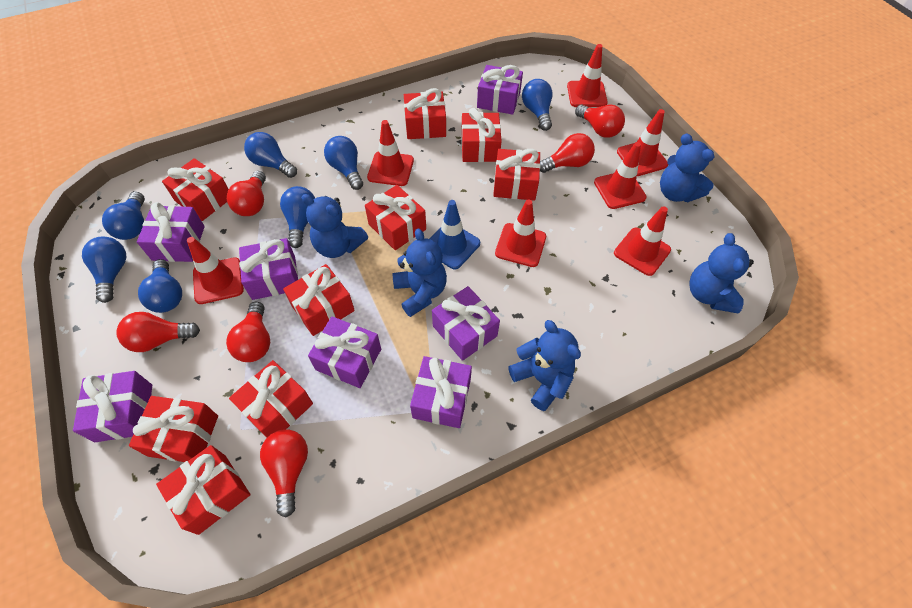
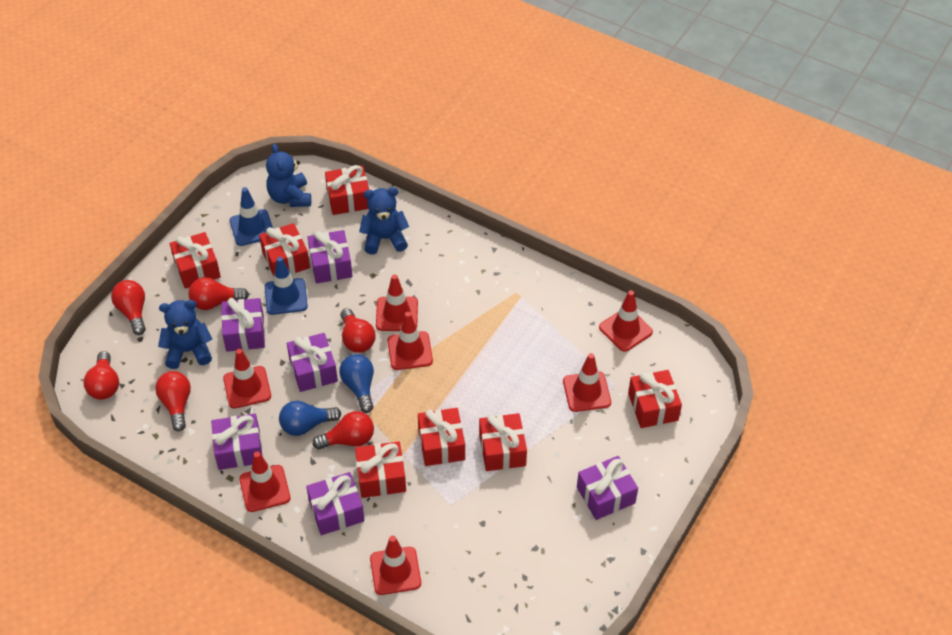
blue light bulb: [82,237,126,303] [102,192,145,240] [138,259,182,313] [244,132,297,178] [280,186,315,248] [324,136,363,190] [522,79,553,131] = 7 -> [279,401,341,436] [339,354,374,413] = 2
blue teddy bear: [301,194,368,258] [392,228,447,317] [508,320,581,411] [660,134,714,202] [689,233,754,313] = 5 -> [158,300,212,369] [266,144,311,207] [359,187,409,255] = 3
blue traffic cone: [429,200,480,270] = 1 -> [230,187,273,246] [265,257,308,315] = 2
purple gift: [73,371,152,442] [137,202,205,262] [239,238,298,300] [308,316,381,388] [410,356,472,428] [432,286,500,361] [477,65,523,115] = 7 -> [211,414,263,470] [221,298,265,352] [287,333,338,392] [306,472,365,535] [308,230,353,283] [577,456,638,520] = 6
red gift: [129,396,218,462] [156,445,251,535] [162,158,229,221] [229,360,313,438] [283,264,355,336] [365,185,426,250] [404,88,446,139] [461,108,502,162] [493,149,540,201] = 9 -> [170,232,221,289] [259,223,310,276] [325,165,369,215] [355,441,406,498] [418,408,465,466] [479,413,527,471] [628,370,682,428] = 7

